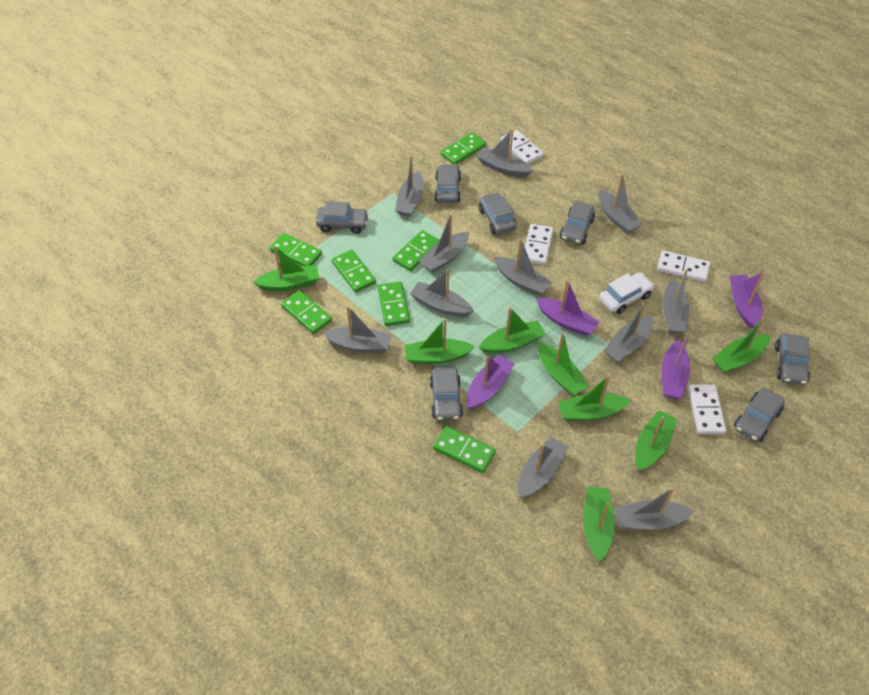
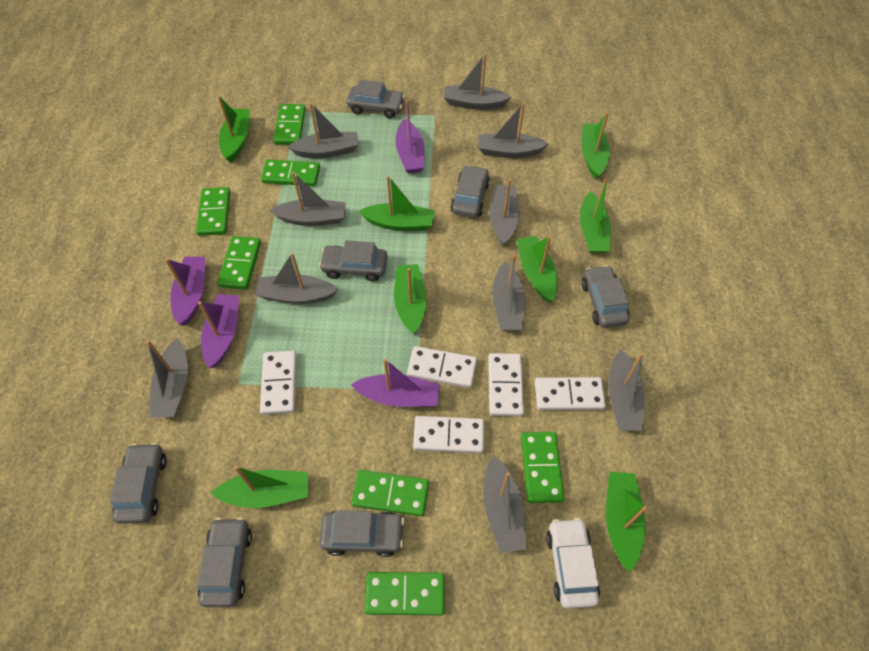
grey boat: [322,306,391,353] [395,156,424,217] [410,269,474,317] [419,214,469,273] [476,129,533,177] [494,238,552,296] [518,437,568,498] [598,173,643,234] [604,302,653,362] [614,487,694,529] [662,269,689,333] = 11 -> [146,338,188,418] [255,253,338,304] [270,172,346,226] [288,103,359,158] [444,54,511,110] [478,102,549,158] [483,455,527,554] [489,179,519,246] [492,255,525,330] [608,350,645,431] = 10
white domino: [500,130,544,164] [525,224,553,265] [657,250,710,282] [688,385,726,434] = 4 -> [260,350,297,415] [407,346,477,388] [413,416,484,453] [488,353,524,417] [535,377,606,410] = 5

